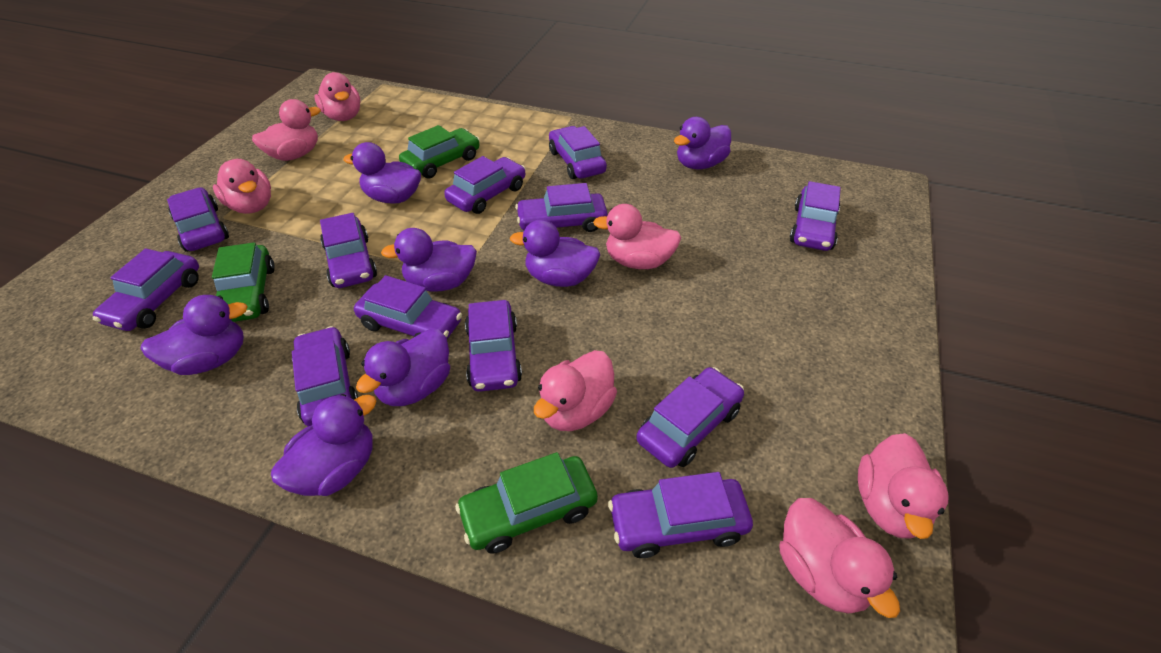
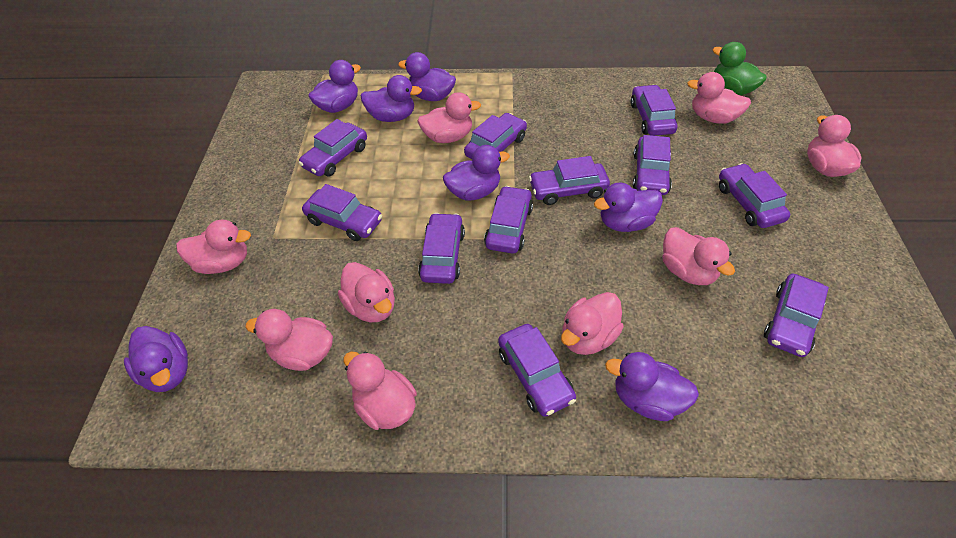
green car: [212,243,275,322] [399,125,480,179] [455,452,598,554] = 3 -> none = 0
green duck: none = 0 -> [713,42,767,95] = 1
pink duck: [213,159,271,214] [252,99,321,161] [315,72,361,121] [534,350,617,431] [593,204,681,269] [779,498,900,618] [858,433,949,539] = 7 -> [176,220,251,274] [245,309,333,371] [338,262,395,322] [344,351,417,430] [417,92,481,143] [561,292,624,355] [662,227,735,285] [687,72,751,124] [807,115,862,177] = 9
purple car: [92,248,199,331] [167,187,229,252] [292,326,358,426] [320,213,377,288] [354,275,462,339] [444,156,526,214] [465,300,522,392] [515,183,608,232] [549,126,607,179] [608,472,753,558] [636,367,744,468] [790,181,841,251] = 12 -> [299,119,367,177] [302,184,382,241] [418,213,465,284] [464,113,527,159] [484,186,533,254] [498,324,576,417] [529,156,610,205] [631,85,677,136] [633,135,672,195] [719,163,790,228] [764,274,829,357] = 11

